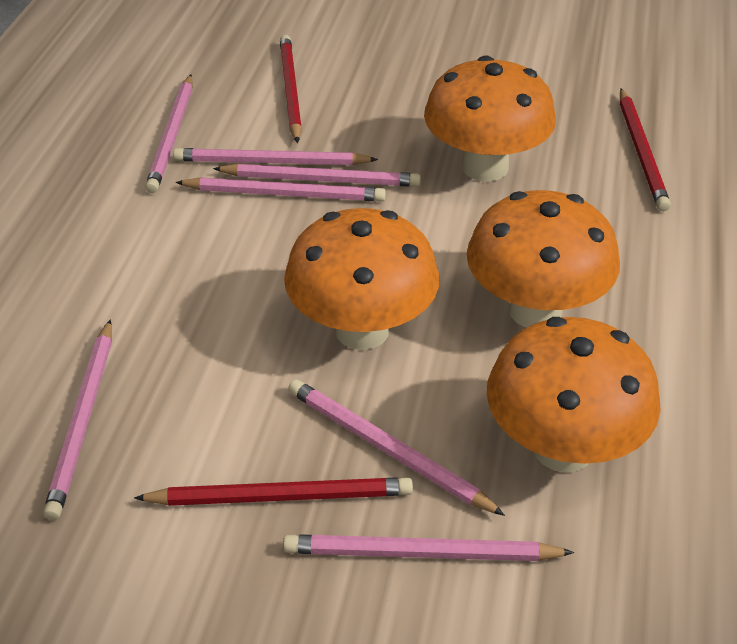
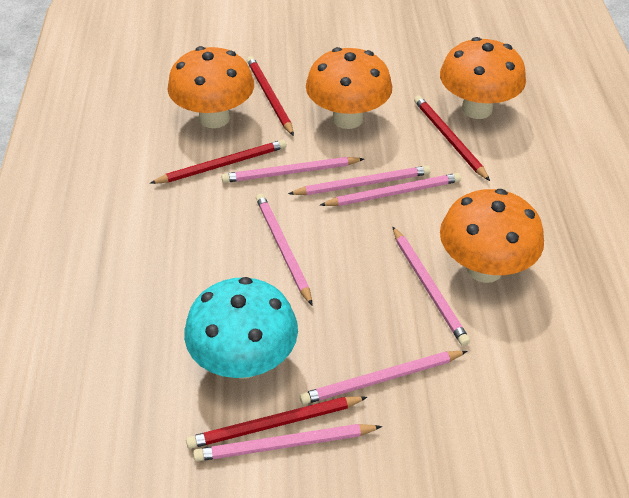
red pencil: [134,477,413,506] [280,35,302,143] [620,89,671,212] = 3 -> [150,140,287,184] [186,396,367,449] [247,56,294,136] [414,96,490,181] = 4
turquoise mushroom: none = 0 -> [184,277,298,378] = 1

